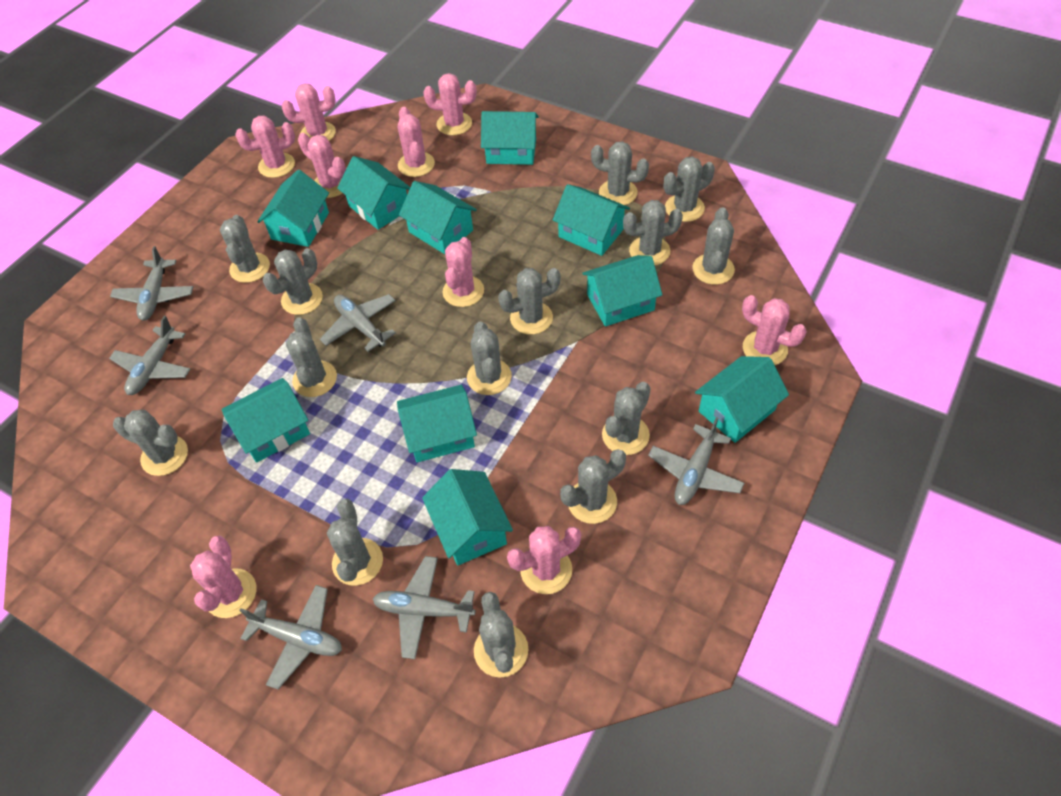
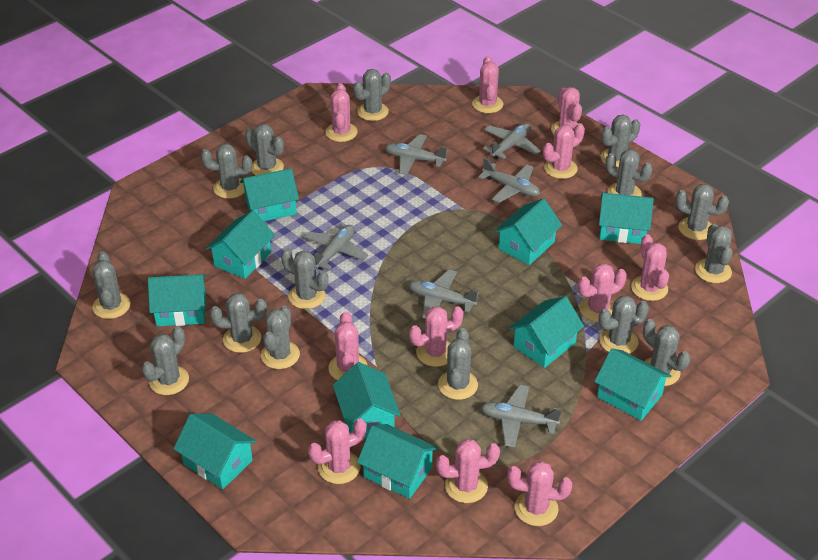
grey cactus: [113,410,188,476] [220,215,270,283] [263,248,323,315] [286,317,337,397] [327,499,383,586] [467,322,512,395] [474,592,528,677] [498,268,561,335] [560,449,626,524] [591,141,649,205] [602,382,651,455] [623,200,683,265] [664,156,715,222] [692,207,735,285] = 14 -> [92,251,130,319] [141,326,189,395] [201,144,252,199] [210,293,267,353] [245,124,284,175] [261,305,300,369] [281,249,329,309] [353,69,391,121] [438,328,478,400] [598,295,649,354] [600,115,640,168] [605,149,653,196] [643,319,690,386] [675,184,729,240] [695,223,733,283] = 15
pink cactus: [190,536,256,618] [235,116,295,178] [282,83,336,141] [298,133,346,198] [398,107,435,177] [423,73,477,136] [442,237,484,307] [507,526,581,594] [742,295,807,365] = 9 -> [308,418,367,484] [325,83,358,142] [328,311,368,380] [409,306,464,367] [436,439,500,503] [472,56,503,113] [507,461,572,526] [543,123,585,179] [551,87,582,134] [578,263,627,322] [631,234,669,301] = 11

